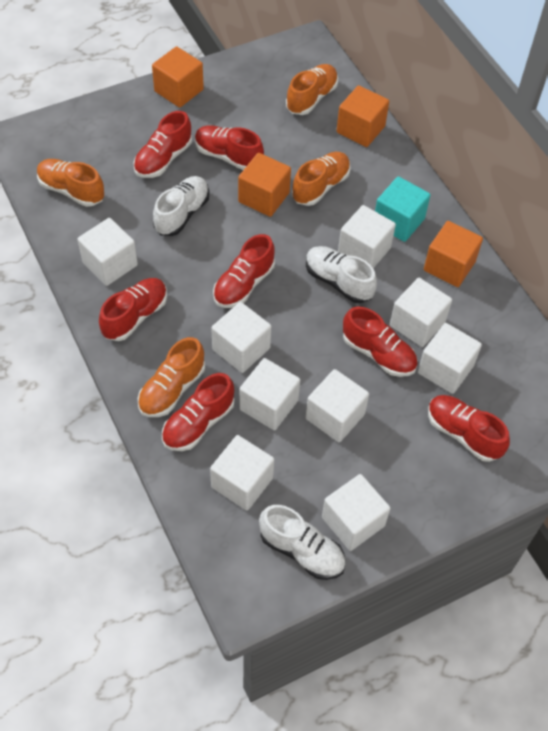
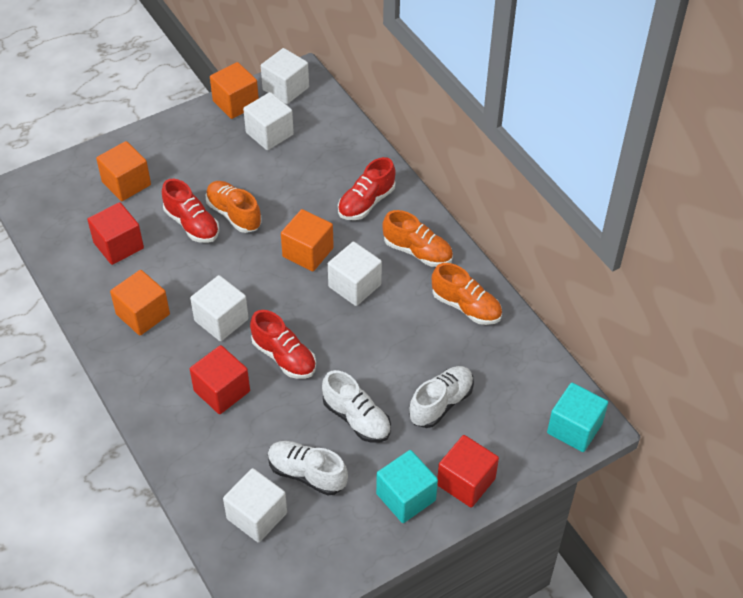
orange shoe: [37,159,104,207] [138,337,205,417] [286,64,338,115] [292,152,351,206] = 4 -> [206,181,262,233] [382,210,453,267] [432,263,502,325] = 3
red cube: none = 0 -> [87,202,144,265] [190,345,250,414] [437,435,499,508] = 3
red shoe: [99,278,167,341] [133,111,192,178] [162,373,234,451] [195,125,264,170] [213,234,275,308] [343,306,418,377] [428,395,510,462] = 7 -> [162,179,219,243] [250,310,316,379] [338,157,396,220] = 3
turquoise cube: [375,176,431,242] = 1 -> [376,450,438,523] [547,383,608,452] = 2
white cube: [77,218,138,286] [210,435,274,510] [211,302,271,373] [239,358,300,430] [305,369,369,442] [322,474,390,551] [338,205,396,268] [390,278,452,347] [418,323,482,394] = 9 -> [190,275,249,341] [223,468,287,543] [243,92,294,150] [261,48,309,104] [328,242,382,306] = 5

